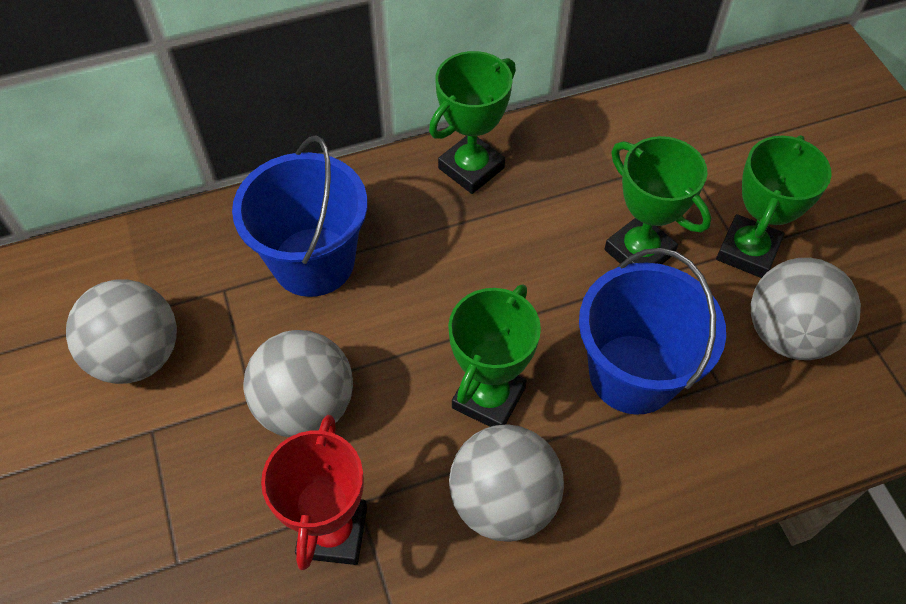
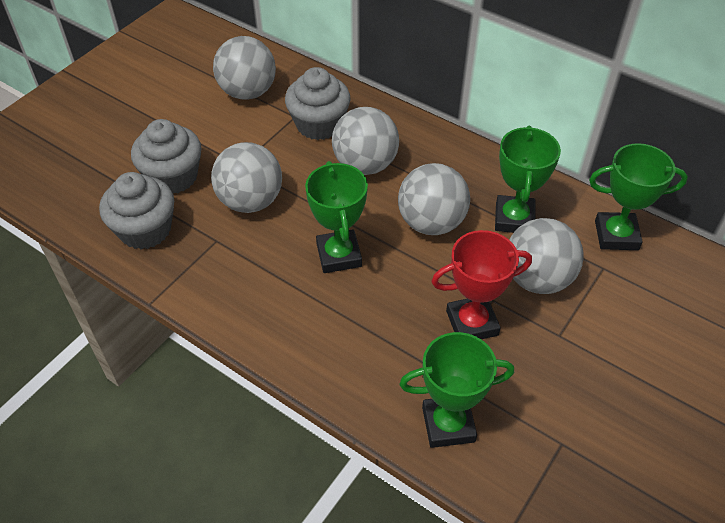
blue bucket: [232,135,367,297] [579,248,726,415] = 2 -> none = 0
grey ball: [66,280,177,384] [243,330,353,437] [449,424,564,542] [751,258,861,360] = 4 -> [211,142,282,213] [213,36,276,100] [332,107,399,175] [398,163,470,235] [509,218,583,294] = 5
grey cupcake: none = 0 -> [99,172,174,249] [131,119,201,194] [285,67,351,140] = 3

